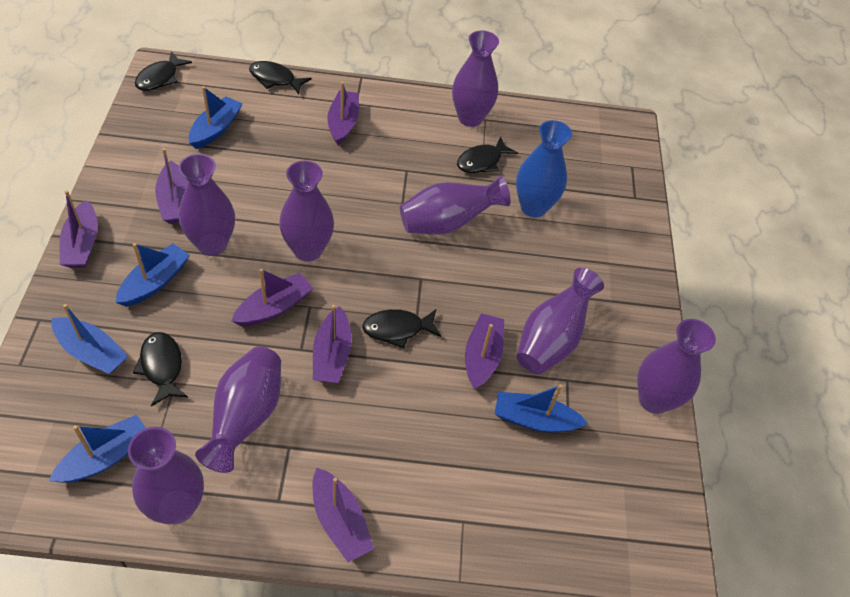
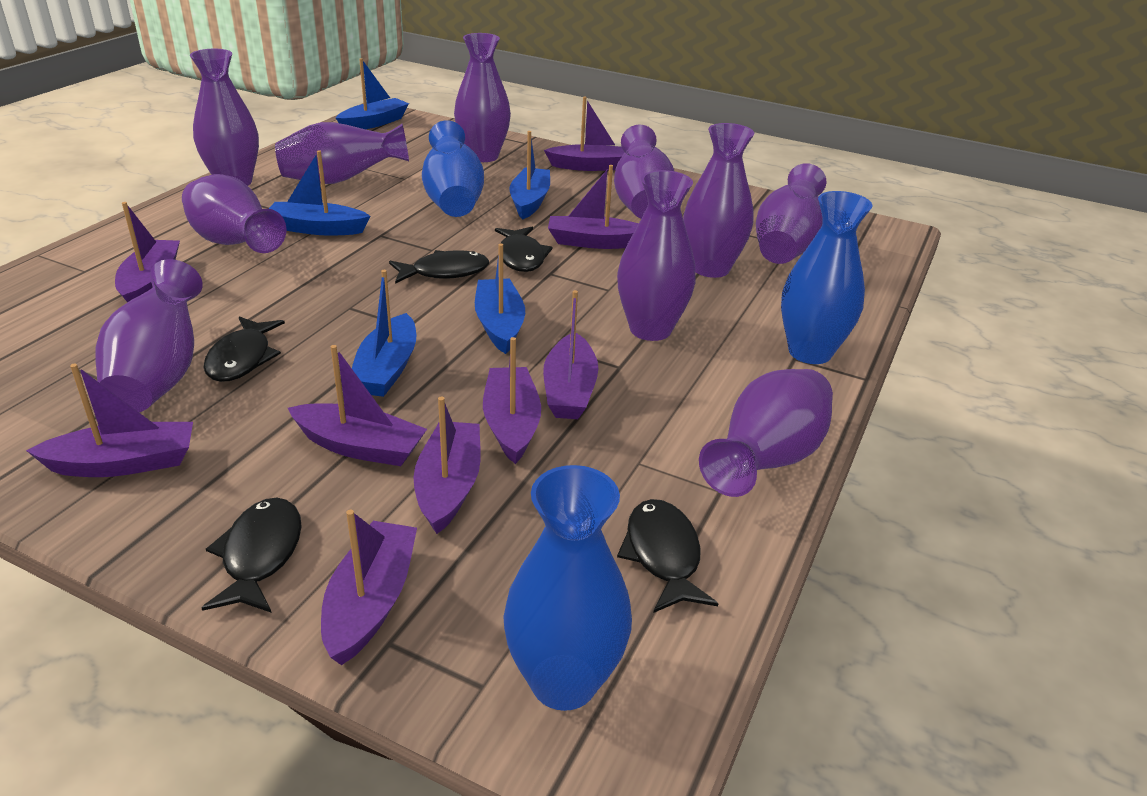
blue vase: [516,120,572,218] = 1 -> [422,120,484,217] [503,465,632,711] [781,191,873,364] = 3
purple boat: [60,190,98,268] [155,148,188,224] [231,268,313,326] [312,468,374,562] [313,305,352,383] [327,82,359,145] [465,313,504,389] = 7 -> [26,364,193,477] [115,202,180,302] [288,345,427,466] [321,510,417,665] [414,397,481,534] [483,337,541,464] [543,290,599,419] [544,97,625,171] [548,165,639,249] = 9
purple vase: [128,427,204,524] [178,154,235,256] [195,346,281,473] [279,161,334,262] [400,176,511,235] [452,30,499,127] [516,268,604,374] [637,319,716,414] = 8 -> [95,259,203,412] [182,174,286,253] [190,49,259,186] [275,122,409,184] [454,33,511,162] [614,125,674,219] [617,170,696,341] [683,123,754,278] [699,369,833,497] [756,163,826,264] = 10

